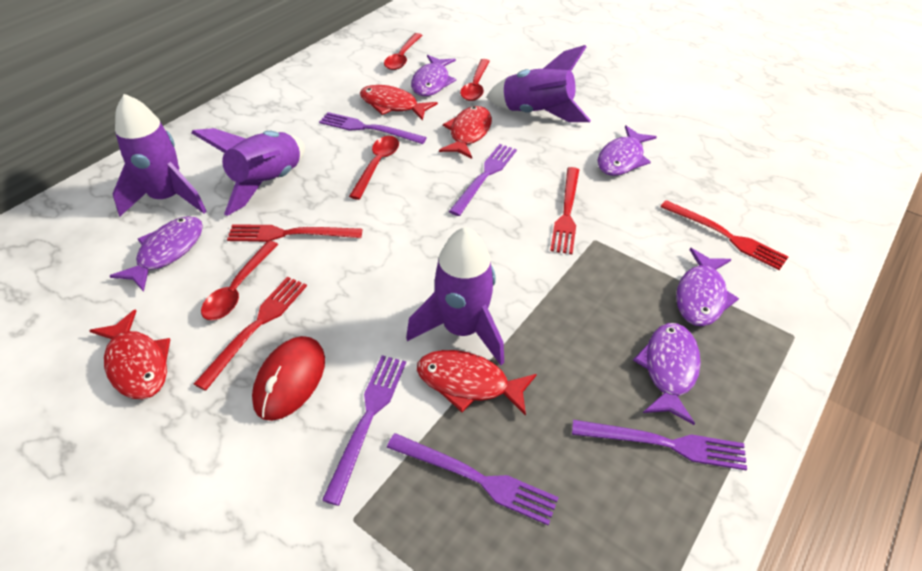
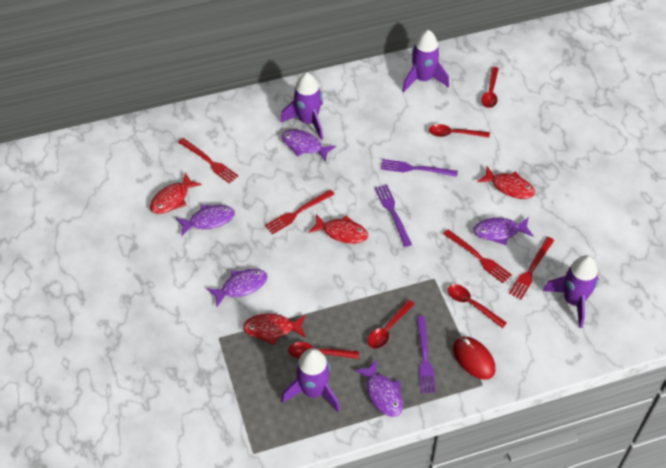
purple fork: [319,112,427,144] [322,355,406,506] [387,433,559,525] [449,144,517,216] [572,420,747,470] = 5 -> [375,184,412,247] [381,159,458,177] [417,316,436,394] = 3
red spoon: [201,241,279,320] [349,136,399,200] [384,33,423,70] [460,59,490,101] = 4 -> [288,342,359,359] [368,300,414,349] [429,124,490,138] [448,284,507,328] [481,67,499,108] = 5

